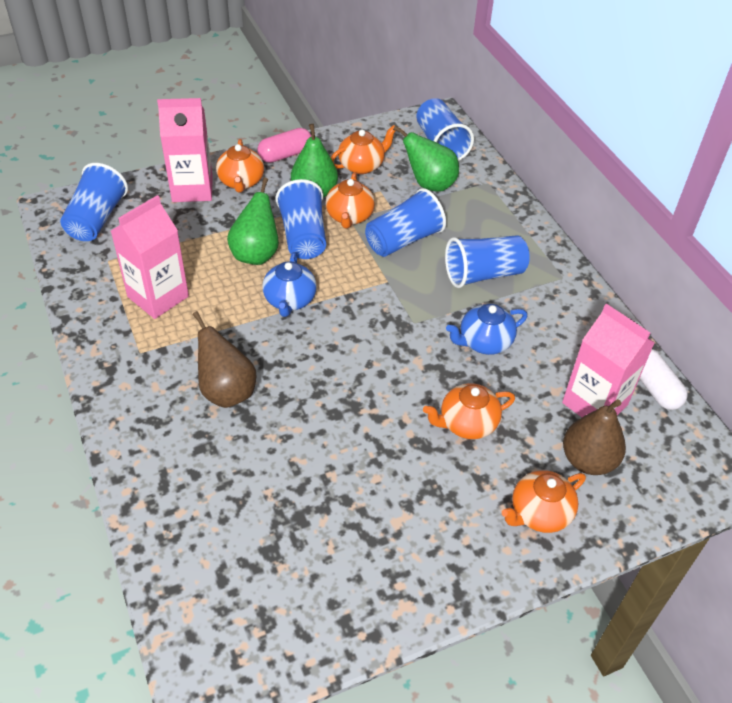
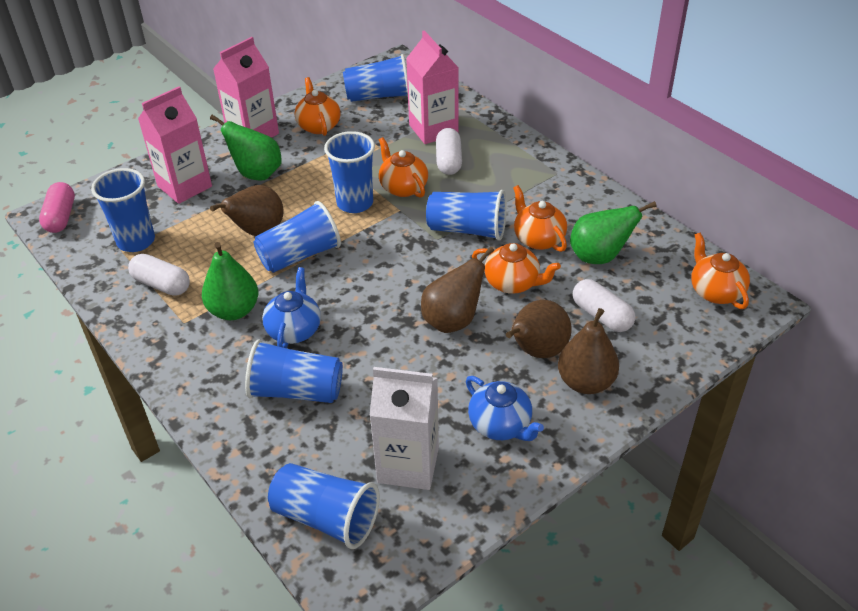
blue cup: [60,163,128,241] [275,179,326,259] [365,188,446,257] [416,98,474,161] [445,235,530,288] = 5 -> [91,168,155,252] [245,339,343,403] [254,201,341,273] [268,463,380,549] [324,131,375,213] [343,54,408,102] [426,190,507,241] = 7
brown pear: [193,311,256,408] [563,399,626,475] = 2 -> [210,185,284,236] [421,246,494,333] [506,300,572,358] [558,308,619,394] = 4
white capsule: [639,349,688,410] = 1 -> [128,254,190,296] [436,128,462,175] [573,279,635,332] = 3
white carton: none = 0 -> [369,367,439,490] = 1

